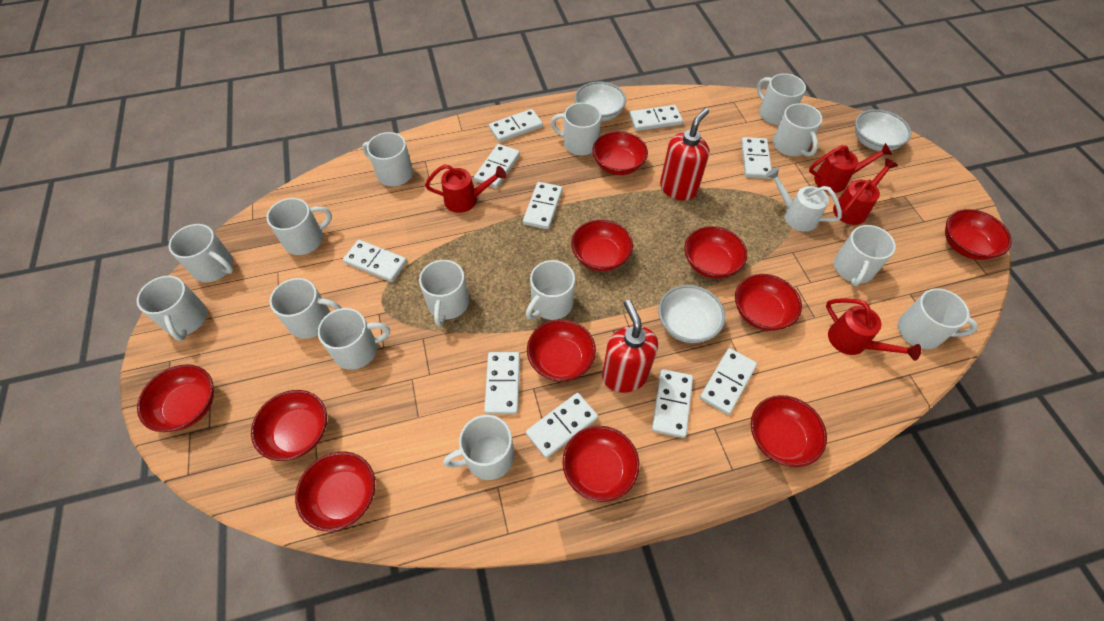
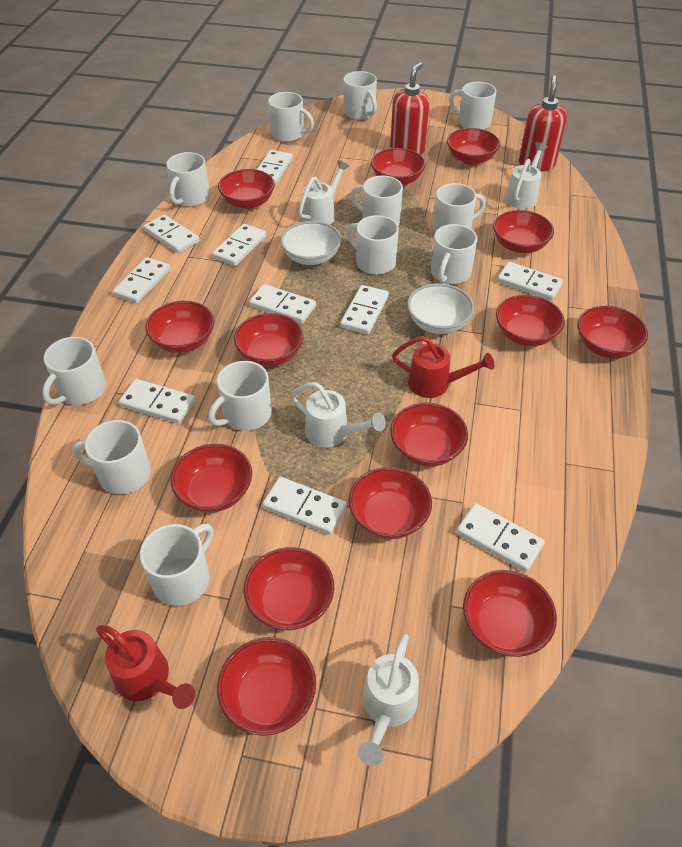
red bowl: [137,364,214,432] [251,390,327,461] [295,452,375,531] [527,319,596,381] [562,426,639,502] [571,220,633,271] [593,131,648,175] [684,226,747,279] [735,274,802,331] [751,395,827,467] [945,209,1012,260] = 11 -> [145,301,214,353] [171,444,252,513] [217,637,316,736] [218,169,275,209] [234,313,304,367] [244,547,334,630] [349,467,432,539] [371,148,426,186] [390,403,468,467] [447,128,500,165] [463,570,557,657] [493,210,554,253] [496,295,564,346] [577,306,648,358] = 14
red watering can: [425,164,506,213] [809,143,892,193] [826,298,921,361] [833,158,898,225] = 4 -> [96,625,195,709] [392,336,495,398] = 2
white bowl: [574,82,626,121] [658,285,725,343] [855,109,911,151] = 3 -> [280,221,342,265] [407,283,474,334] = 2
white mug: [137,276,207,341] [169,224,233,282] [266,198,332,255] [269,278,342,339] [318,308,390,370] [362,132,413,187] [419,260,469,326] [443,415,514,480] [526,260,575,320] [551,102,601,155] [757,73,806,125] [773,103,822,157] [834,225,896,286] [898,288,978,349] = 14 -> [42,337,106,405] [72,420,151,494] [140,524,213,606] [167,152,210,207] [208,361,272,431] [268,92,314,142] [343,71,377,120] [347,215,399,275] [351,176,403,225] [431,224,477,284] [433,183,486,232] [449,82,497,130] = 12
white watering can: [766,167,842,232] = 1 -> [290,382,386,448] [298,160,349,225] [358,634,419,766] [505,142,548,209] = 4

